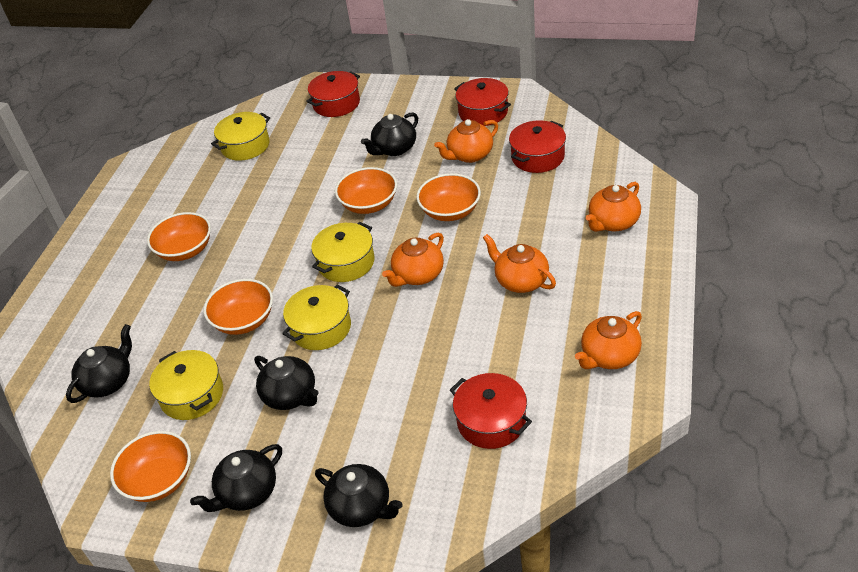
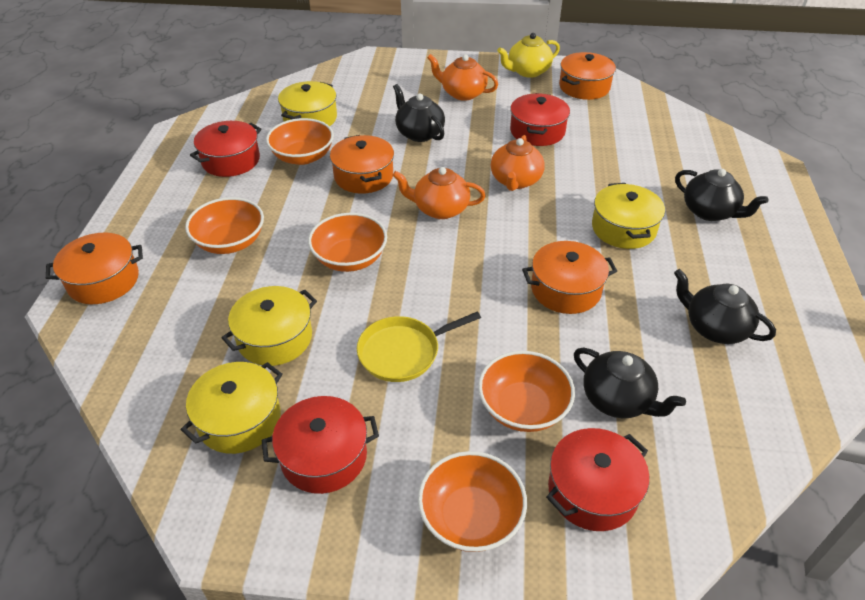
black teapot: [66,324,132,403] [190,444,282,512] [254,356,319,410] [315,464,403,527] [361,113,418,156] = 5 -> [393,84,445,142] [574,348,686,418] [674,269,776,344] [675,169,768,221] = 4
orange pot: none = 0 -> [46,233,143,304] [330,135,394,194] [522,241,617,314] [559,52,616,100] = 4
orange teapot: [382,233,444,287] [434,119,498,163] [483,234,556,293] [575,311,642,369] [586,182,641,232] = 5 -> [392,167,486,219] [427,54,498,101] [491,135,545,191] = 3
yellow pan: none = 0 -> [357,311,481,382] = 1
yellow teapot: none = 0 -> [497,33,560,78] = 1

